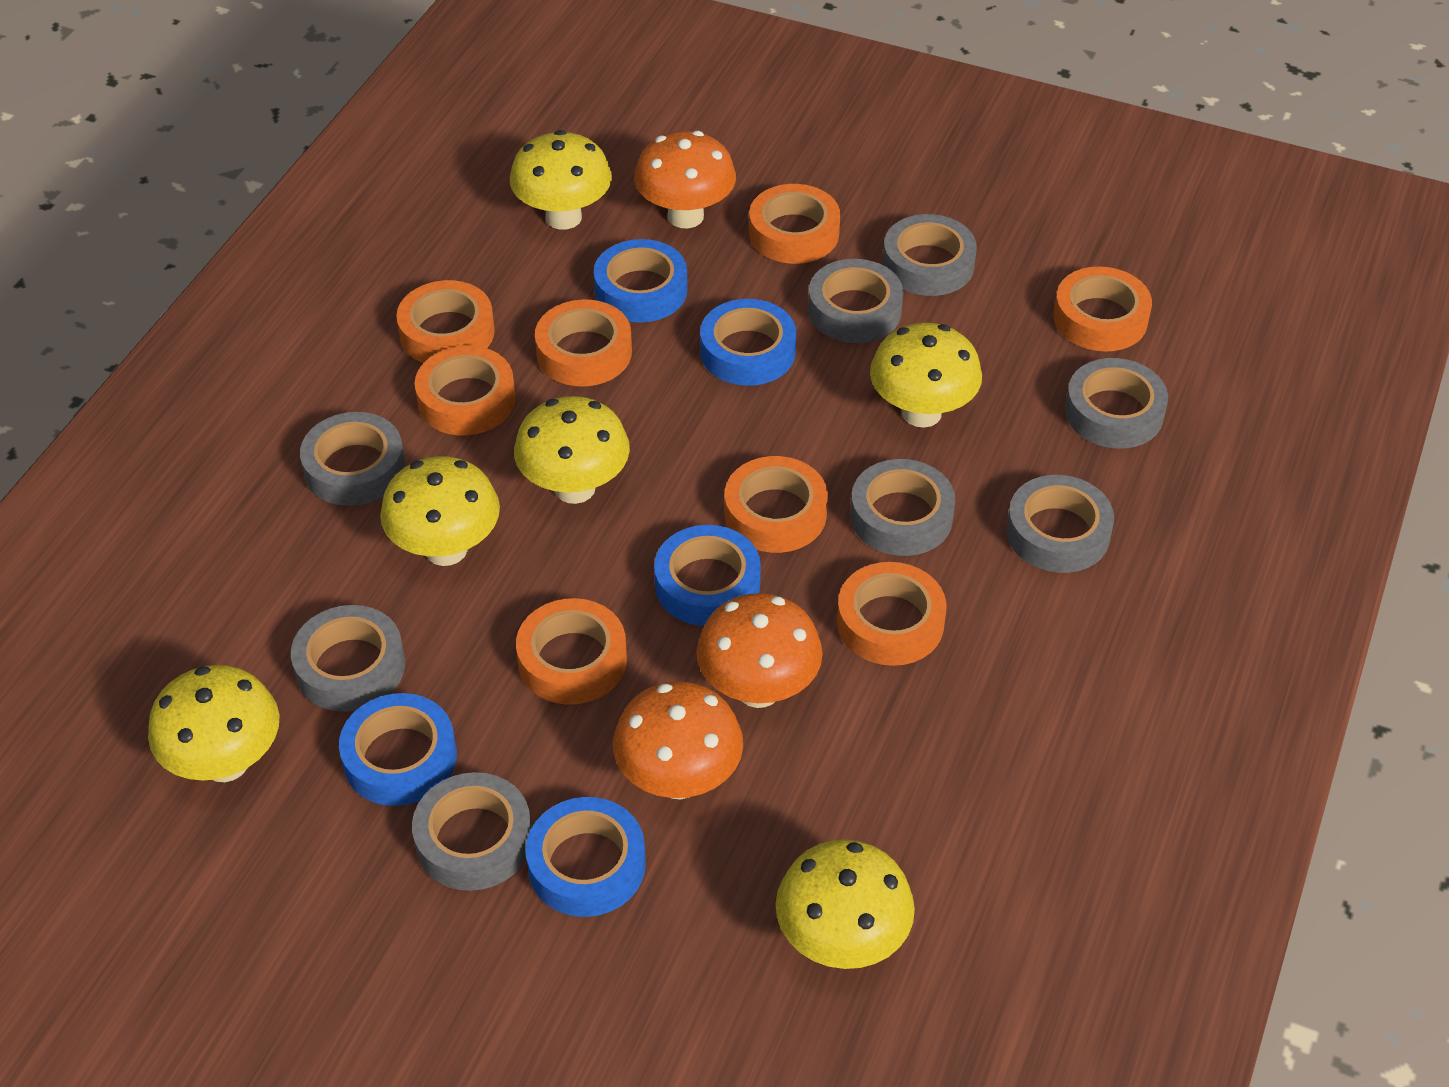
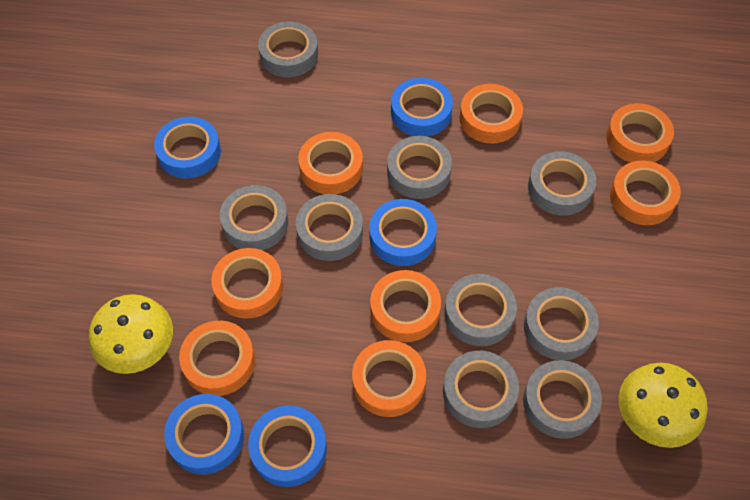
grey tape: [291,605,405,712] [300,412,405,506] [412,772,532,891] [808,259,903,343] [850,459,955,556] [883,214,977,296] [1006,475,1114,573] [1065,358,1168,448] = 8 -> [220,185,288,250] [258,21,318,77] [296,194,363,261] [387,136,452,199] [443,351,519,428] [444,274,517,346] [523,360,602,439] [524,287,599,360] [528,151,596,215] = 9
orange mushroom: [613,681,743,799] [634,131,736,228] [696,593,823,708] = 3 -> none = 0
yellow mushroom: [148,665,279,782] [380,456,500,566] [510,130,612,230] [514,396,630,504] [776,839,915,969] [870,323,982,428] = 6 -> [89,294,173,374] [619,363,708,448] = 2

